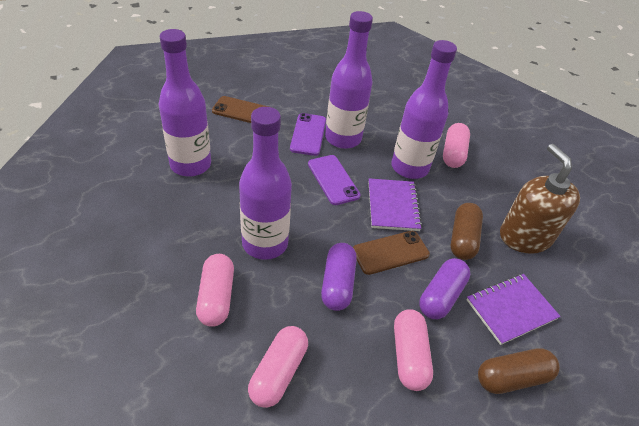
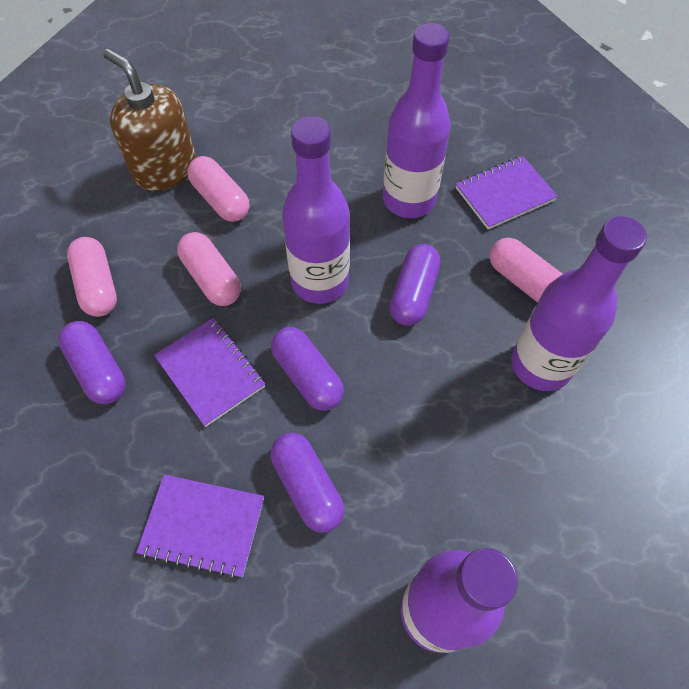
brown capsule: [451,203,483,260] [478,348,560,394] = 2 -> none = 0
brown phone: [212,96,272,123] [353,231,430,275] = 2 -> none = 0
purple capsule: [321,243,357,311] [419,258,470,319] = 2 -> [58,321,126,404] [271,327,344,411] [271,432,345,533] [390,244,440,326] = 4
purple notebook: [368,178,422,231] [466,274,561,345] = 2 -> [136,474,264,579] [154,318,265,427] [456,156,558,229] = 3
purple phone: [290,113,326,156] [308,155,361,205] = 2 -> none = 0

